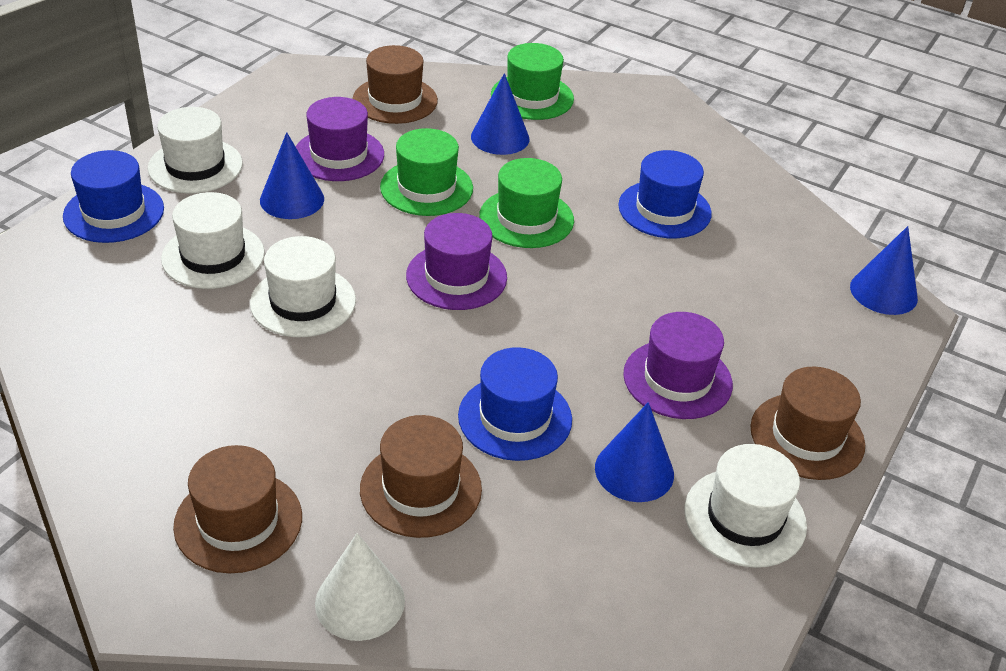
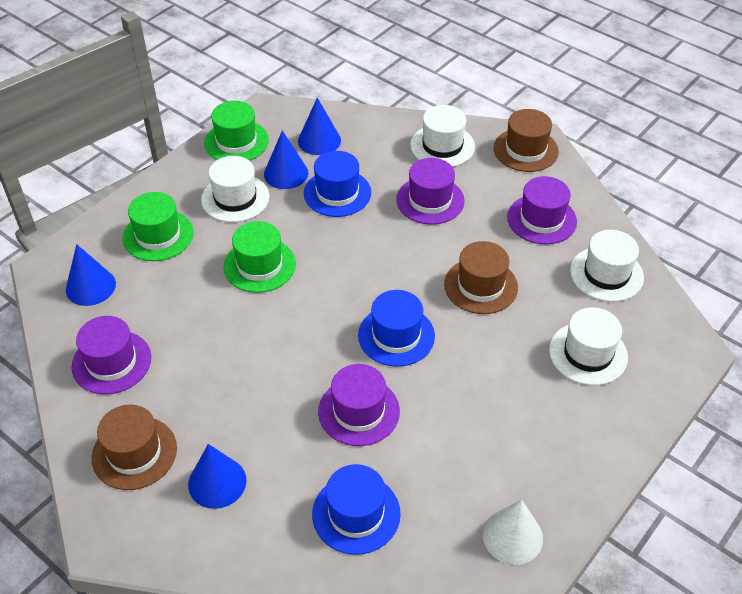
brown hat: [173,445,302,573] [353,45,438,124] [360,415,482,538] [750,367,865,480] = 4 -> [91,404,177,490] [444,241,518,314] [493,109,559,172] = 3
purple hat: [296,97,384,181] [406,213,507,310] [623,312,733,419] = 3 -> [71,316,151,395] [318,364,400,446] [396,158,465,225] [507,176,577,244] = 4

